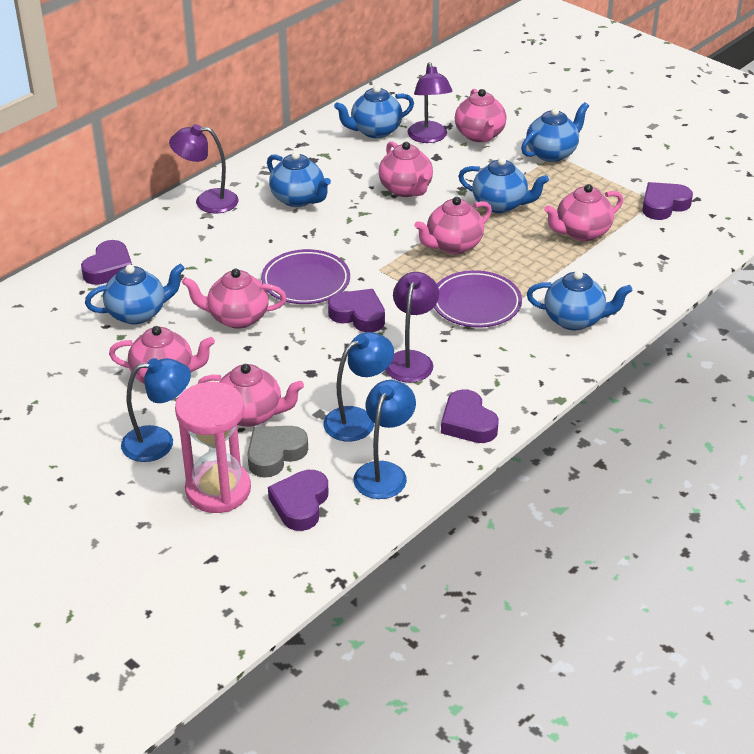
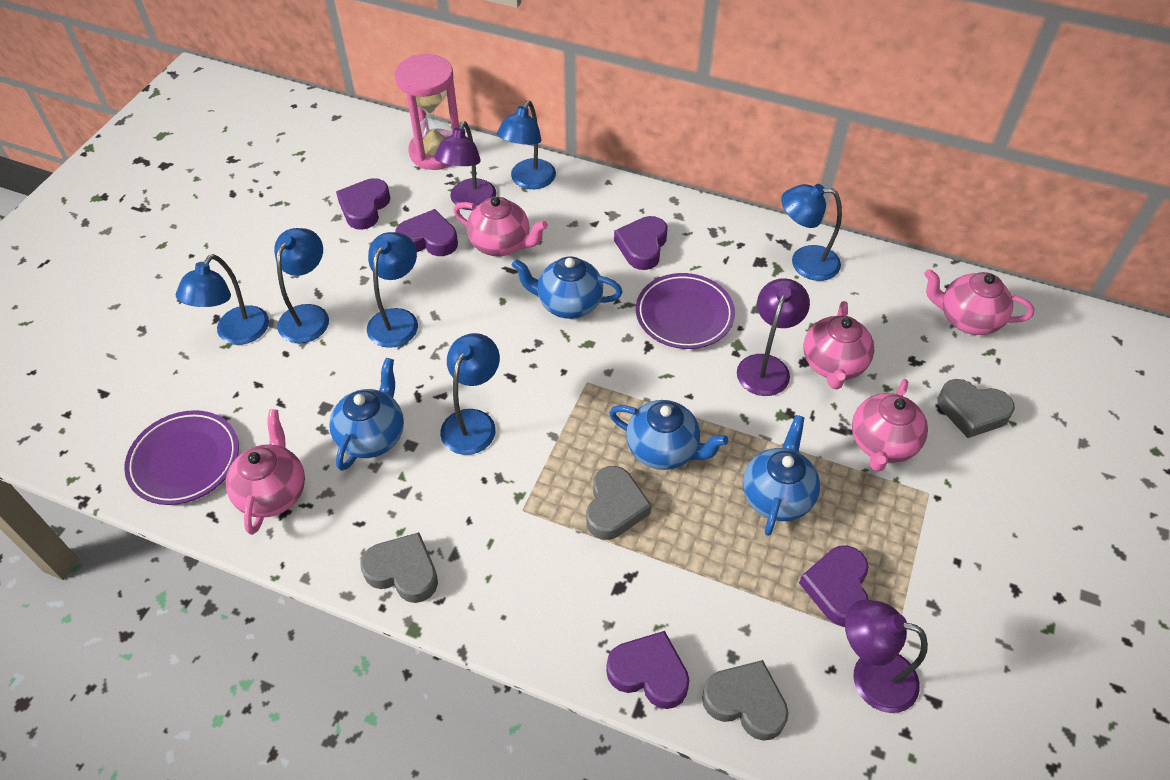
blue lamp: [121,358,191,462] [323,332,394,442] [353,380,416,499] = 3 -> [176,254,269,345] [274,228,329,343] [367,232,418,348] [440,333,500,455] [497,101,556,189] [781,184,842,281] = 6
blue teapot: [85,264,185,325] [267,151,331,207] [334,85,414,138] [458,157,549,213] [521,102,589,162] [527,270,632,331] = 6 -> [329,358,404,471] [512,257,623,319] [609,400,728,470] [743,415,820,536] = 4
grey heart: [247,426,308,478] = 1 -> [360,532,438,603] [586,466,651,540] [702,660,789,741] [937,379,1015,438] = 4
pink teapot: [109,326,215,383] [182,269,287,329] [198,364,304,427] [379,141,433,197] [414,197,492,254] [455,89,507,142] [544,184,623,241] = 7 -> [226,410,305,535] [454,197,548,256] [803,301,874,389] [852,379,928,472] [924,269,1034,335] = 5

